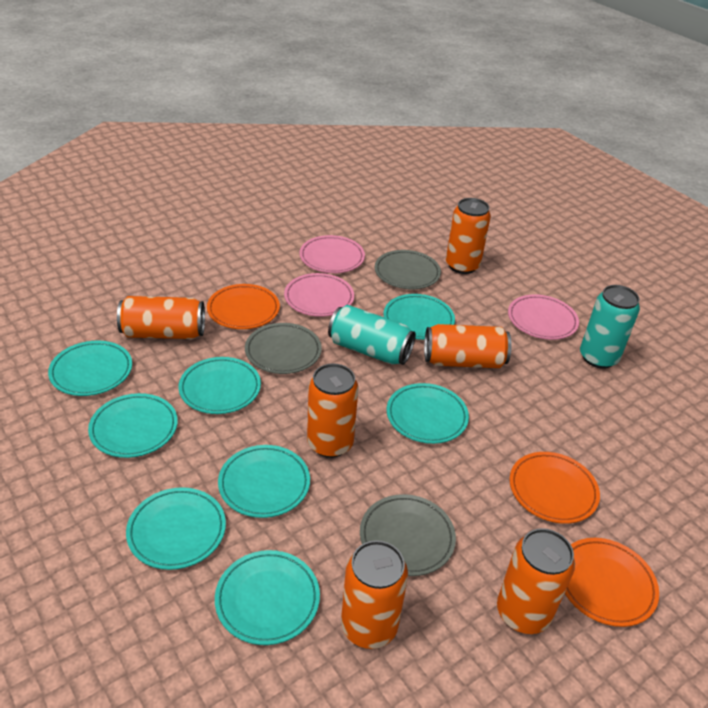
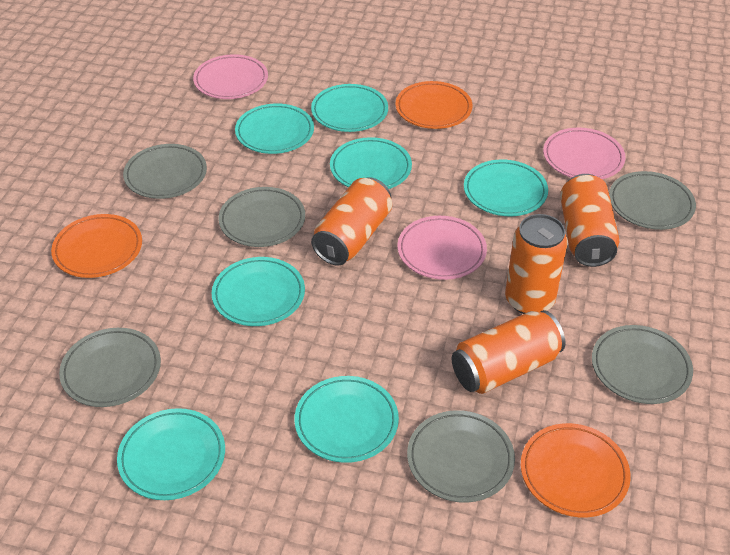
grey plate: [245,323,322,374] [360,494,456,576] [375,250,441,289] = 3 -> [59,328,161,407] [123,144,207,199] [218,187,305,247] [407,410,515,503] [592,325,693,404] [609,171,696,230] = 6
orange can: [117,296,205,339] [307,363,358,458] [341,540,408,649] [424,324,512,368] [446,198,491,274] [497,528,575,634] = 6 -> [311,177,392,266] [452,310,565,394] [505,214,568,314] [560,174,619,267] = 4
turquoise can: [328,305,416,365] [580,285,640,369] = 2 -> none = 0
turquoise plate: [48,341,132,396] [88,393,178,458] [126,487,226,570] [179,357,261,414] [215,550,320,645] [218,445,310,518] [384,294,455,340] [387,383,469,444] = 8 -> [117,408,225,500] [212,257,305,326] [235,104,314,154] [294,376,399,463] [311,84,388,132] [330,137,412,189] [464,160,548,216] = 7

